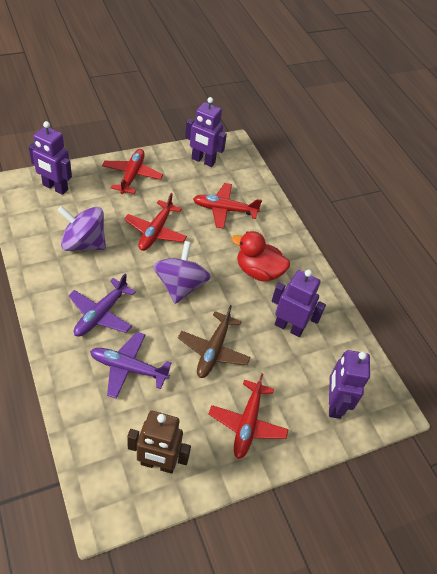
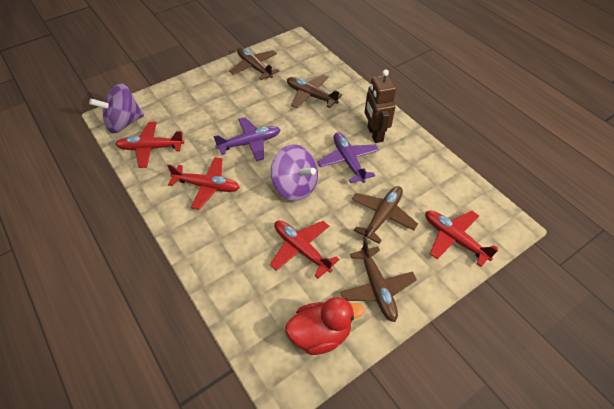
brown plane: [178,305,251,378] = 1 -> [229,47,279,80] [287,74,342,108] [340,239,417,322] [352,186,418,244] = 4
purple robot: [29,121,72,195] [185,97,227,167] [272,270,326,337] [329,350,370,419] = 4 -> none = 0

